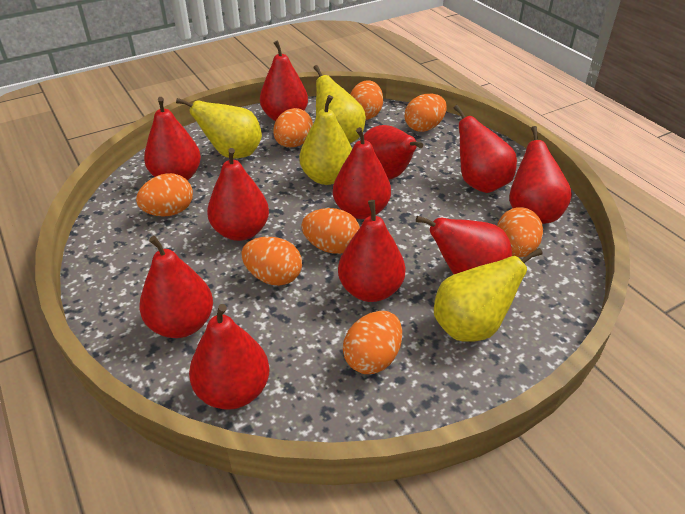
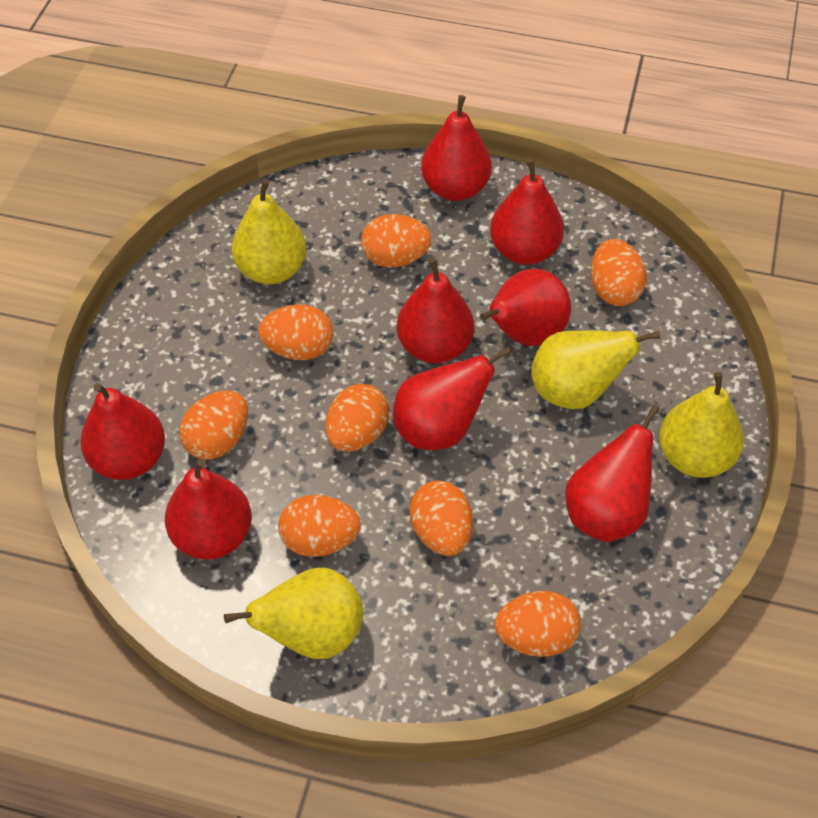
red pear: [139,236,213,338] [144,97,201,180] [189,304,269,410] [207,148,269,241] [260,41,308,121] [333,127,391,219] [338,200,405,302] [364,125,423,180] [416,216,512,274] [454,105,517,193] [509,126,572,224] = 11 -> [80,383,165,480] [165,459,252,560] [393,347,511,450] [397,258,474,363] [421,95,492,201] [480,269,571,346] [490,159,564,265] [565,404,660,542] = 8

